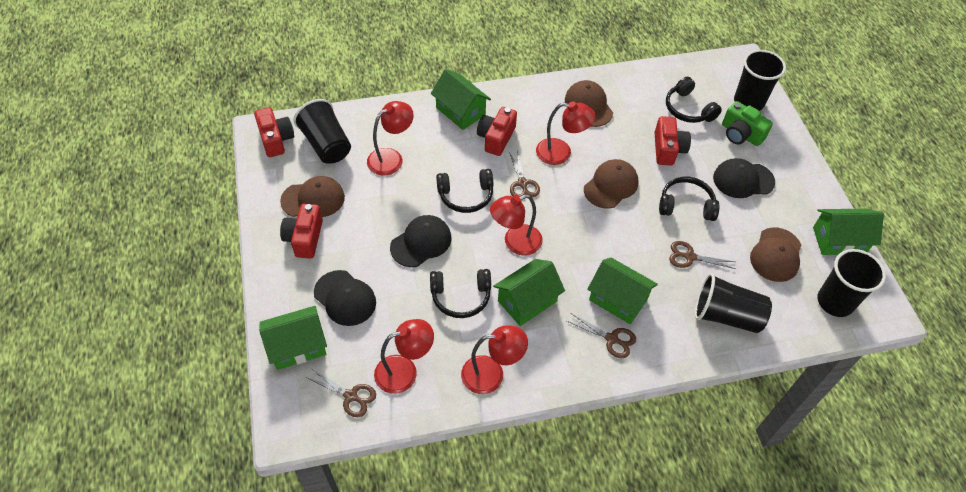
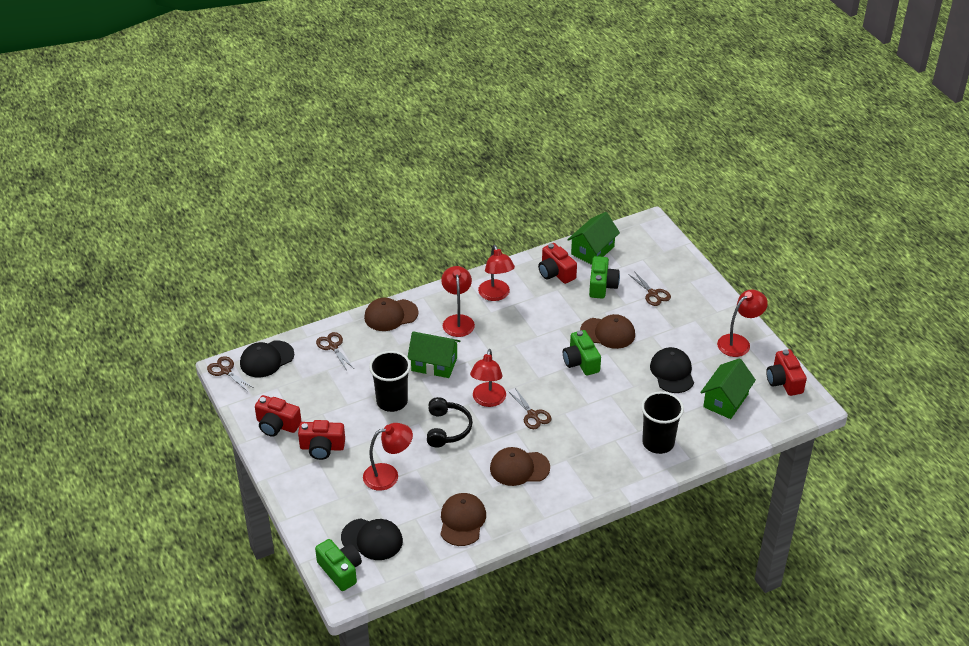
black cup: [293,99,351,164] [695,273,772,333] [734,50,786,111] [817,249,886,317] = 4 -> [369,351,411,412] [641,392,684,454] = 2
black headphones: [430,269,491,318] [436,169,493,213] [659,176,719,221] [666,77,722,123] = 4 -> [427,397,473,448] = 1
green camera: [722,101,773,146] = 1 -> [315,539,362,591] [563,330,601,376] [589,256,620,299] = 3
green house: [259,306,327,370] [431,69,491,130] [493,259,565,326] [587,258,658,324] [813,209,884,255] = 5 -> [408,331,460,378] [567,212,620,265] [700,358,756,419] = 3

